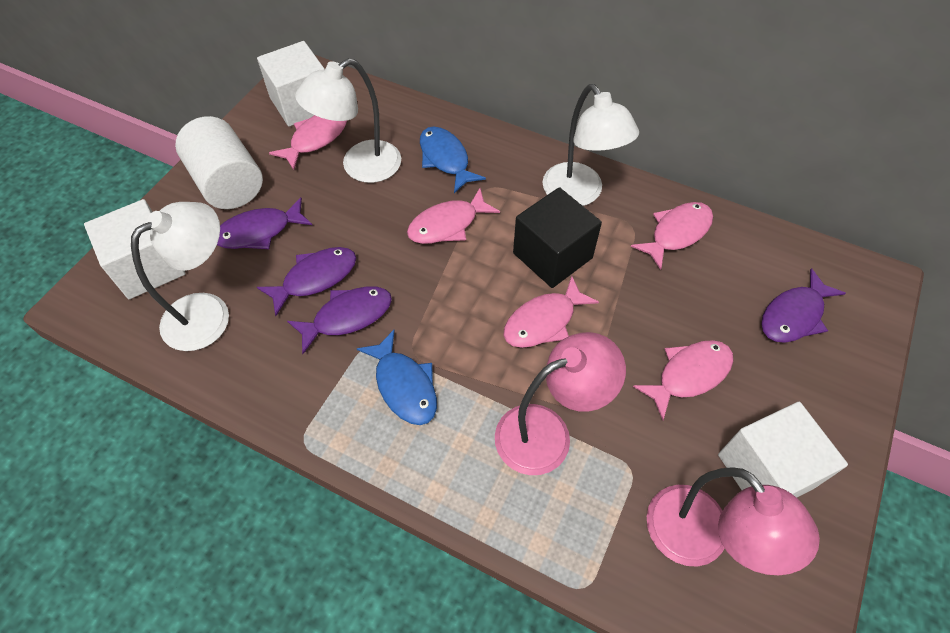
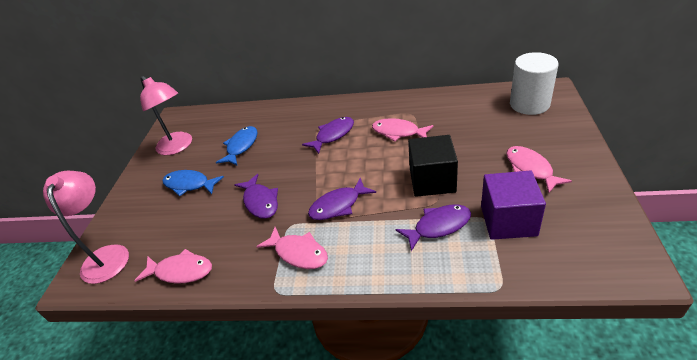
pink fish: [269,115,347,170] [407,188,500,244] [503,276,599,348] [631,202,713,270] [633,340,734,420] = 5 -> [134,249,212,284] [256,227,328,269] [372,118,434,142] [506,146,572,193] = 4
purple cube: none = 0 -> [481,170,546,240] = 1
white cube: [84,199,186,299] [257,41,325,126] [718,402,848,498] = 3 -> none = 0
white lamp: [131,202,229,351] [295,58,401,183] [543,84,639,206] = 3 -> none = 0

